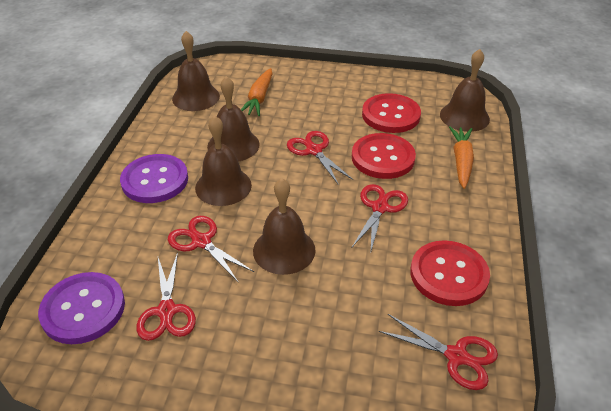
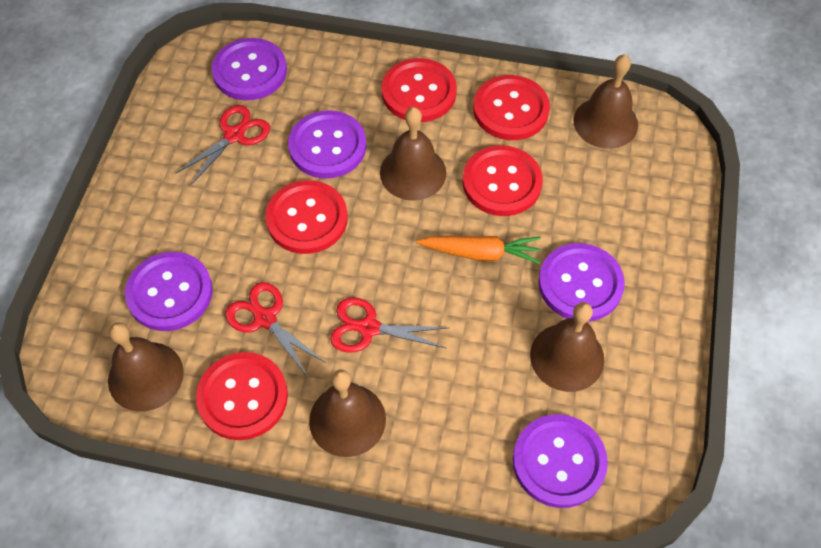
orange carrot: [241,68,273,116] [449,126,474,189] = 2 -> [416,236,541,264] = 1
purple button: [38,272,125,344] [120,154,188,203] = 2 -> [125,252,213,331] [212,38,287,100] [288,110,366,179] [513,414,608,508] [538,243,625,322] = 5
red button: [352,133,416,179] [362,93,421,133] [410,240,490,306] = 3 -> [196,352,288,440] [265,180,348,254] [382,58,457,122] [463,145,543,216] [473,75,550,140] = 5
red scissors: [137,252,196,341] [168,216,254,283] [287,131,353,185] [352,184,408,254] [379,314,498,390] = 5 -> [175,105,270,186] [225,282,326,378] [330,297,448,353] = 3

